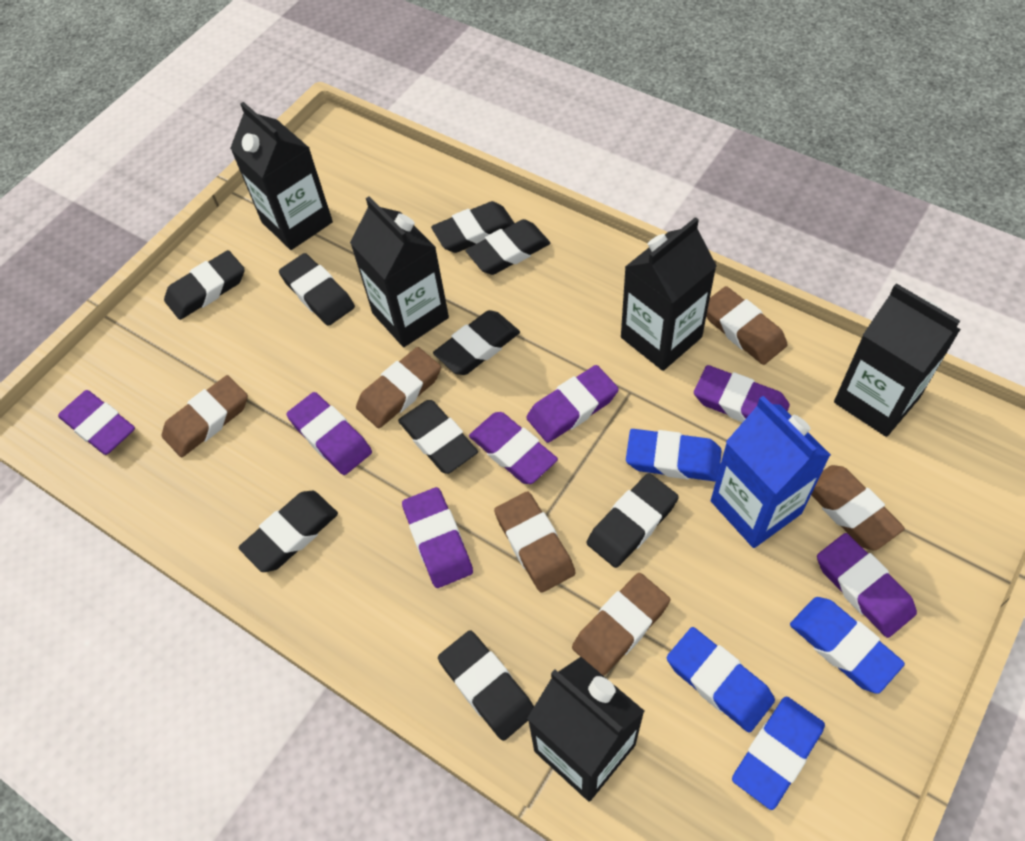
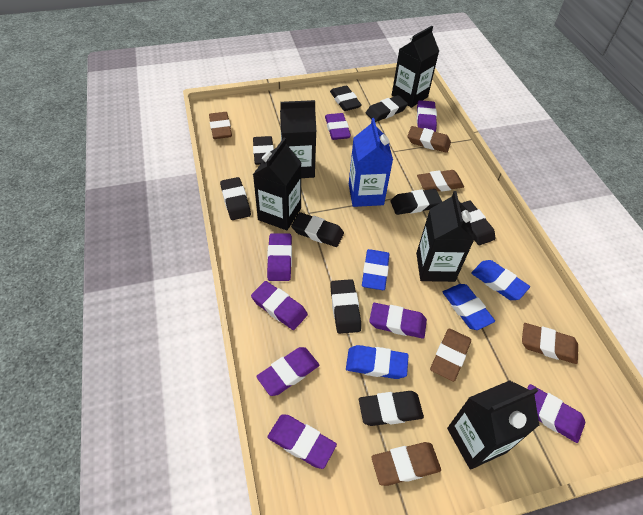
purple eraser: [58,390,135,455] [286,392,372,475] [402,487,473,588] [469,412,558,484] [526,365,619,443] [694,365,790,422] [817,533,917,638] = 7 -> [251,281,308,330] [256,347,320,396] [267,233,292,281] [267,414,337,469] [325,113,351,140] [369,303,427,339] [417,100,437,132] [527,384,585,443] = 8

